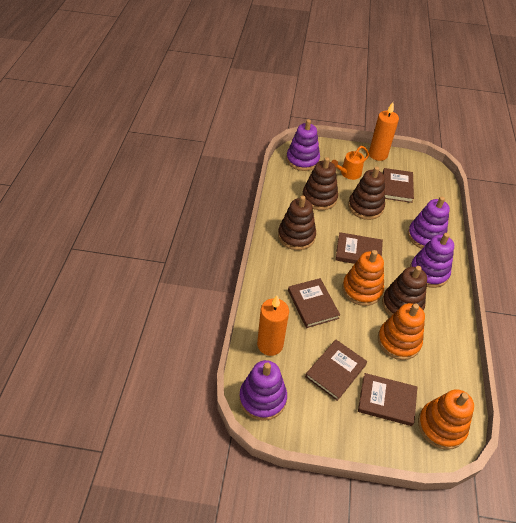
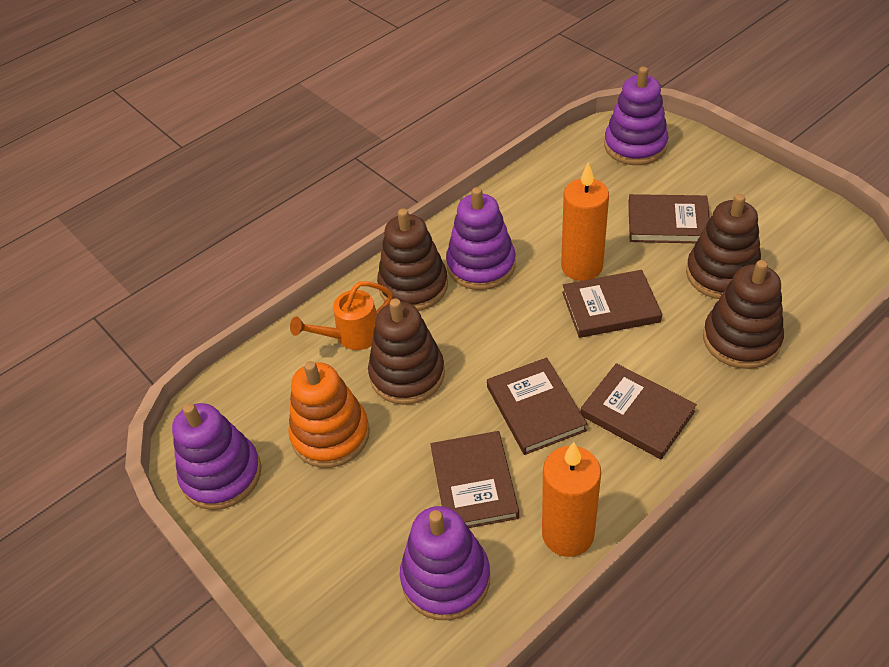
orange stacking toy: [342,250,384,306] [378,303,425,360] [418,389,474,450] = 3 -> [288,361,370,468] = 1

